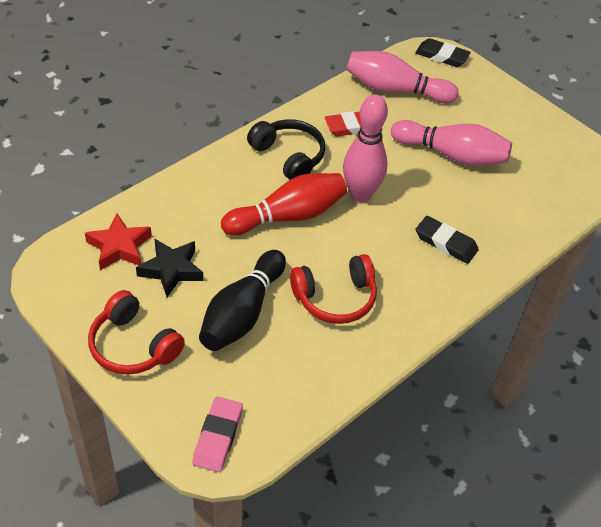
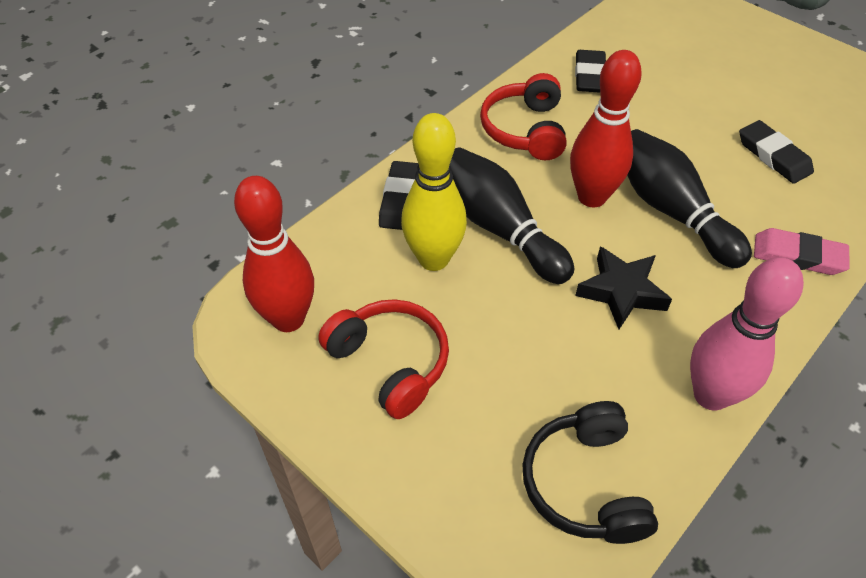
black bowling pin: [199,250,286,351] = 1 -> [450,147,574,284] [627,129,752,268] = 2
black eraser: [415,38,471,67] [415,216,479,264] = 2 -> [379,161,418,230] [575,50,606,93] [739,120,814,184] = 3
pink bowling pin: [343,94,388,202] [346,51,458,103] [391,120,512,166] = 3 -> [690,257,804,411] = 1
red bowling pin: [221,173,347,235] = 1 -> [234,176,314,332] [570,50,642,207] = 2
red eraser: [325,111,382,136] = 1 -> none = 0
red star: [85,213,152,270] = 1 -> none = 0
yellow bowling pin: none = 0 -> [401,113,467,271] = 1

